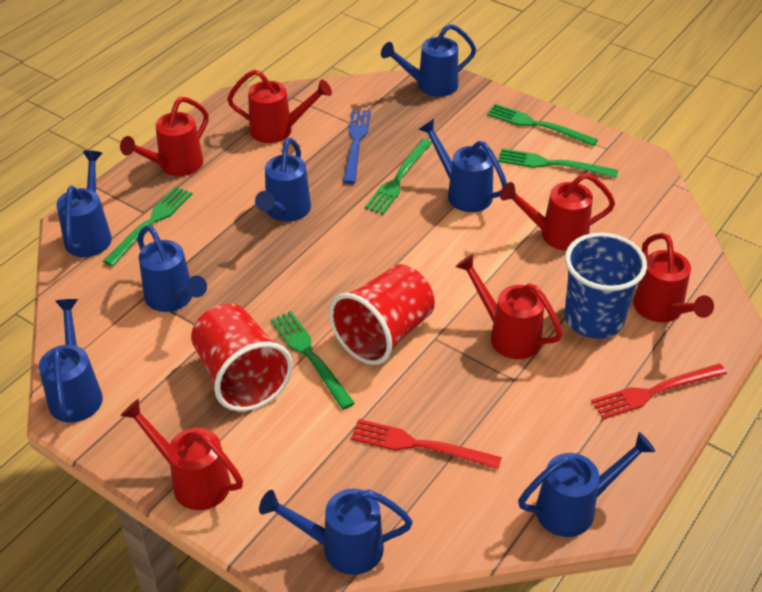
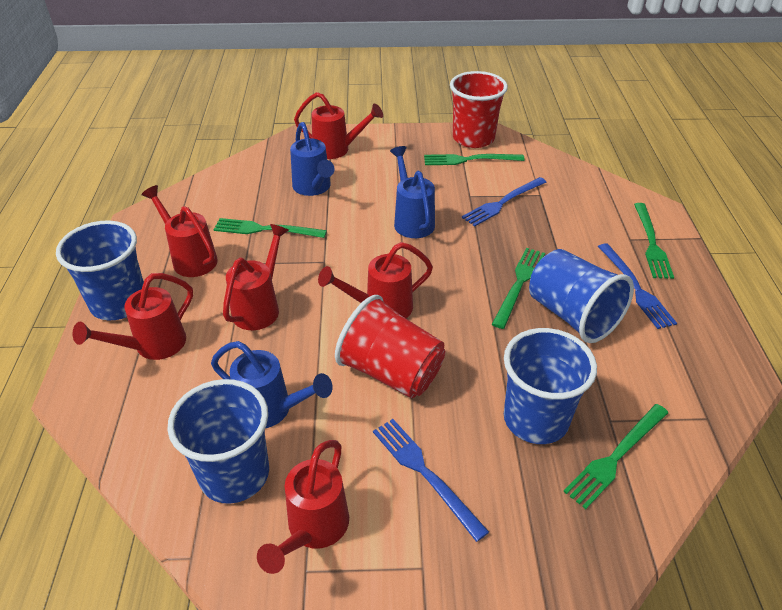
blue cup: [565,233,647,339] = 1 -> [56,220,144,320] [167,379,269,504] [504,328,597,444] [529,249,634,343] = 4
blue fork: [343,110,371,184] = 1 -> [373,419,489,542] [462,177,547,226] [598,243,677,329] = 3
blue watering can: [39,299,103,423] [56,150,112,257] [137,225,207,312] [255,138,311,222] [259,489,413,575] [381,24,476,97] [418,119,507,212] [518,432,655,537] = 8 -> [211,341,333,428] [290,122,334,196] [390,146,435,238] = 3
red fork: [351,419,502,469] [591,364,727,419] = 2 -> none = 0

